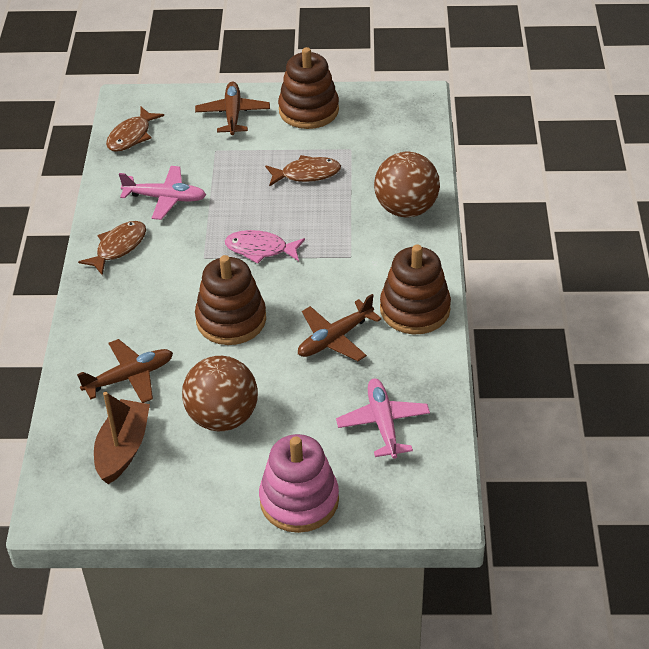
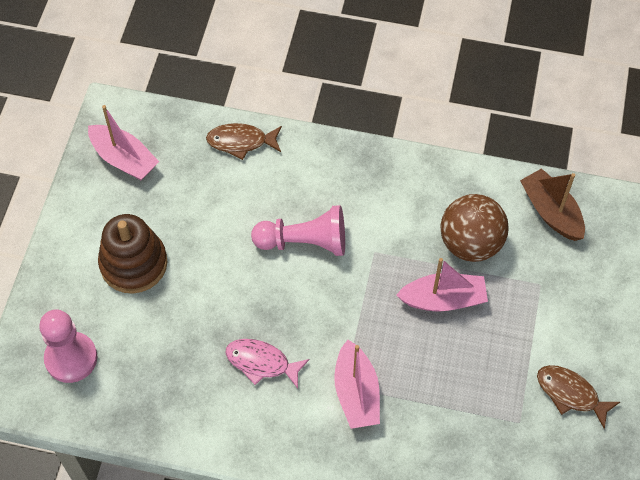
brown ball: [182,356,258,431] [374,152,440,217] = 2 -> [440,194,509,262] = 1
brown fish: [78,221,146,275] [106,107,164,152] [265,155,341,186] = 3 -> [206,123,282,160] [537,365,620,429] = 2
brown plane: [77,339,173,403] [195,82,270,135] [298,294,382,361] = 3 -> none = 0
brown stacking toy: [195,255,266,345] [278,47,339,129] [380,245,451,334] = 3 -> [98,214,168,294] = 1
pink boat: none = 0 -> [88,105,159,180] [334,340,380,429] [396,258,488,311] = 3
pink pawn: none = 0 -> [39,309,97,383] [251,205,345,256] = 2
pink plane: [119,166,206,220] [336,378,430,459] = 2 -> none = 0
pink stacking toy: [259,434,339,533] = 1 -> none = 0

